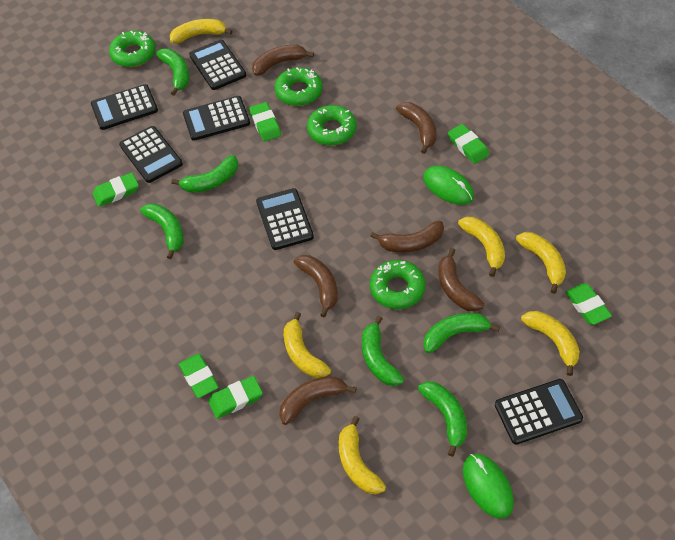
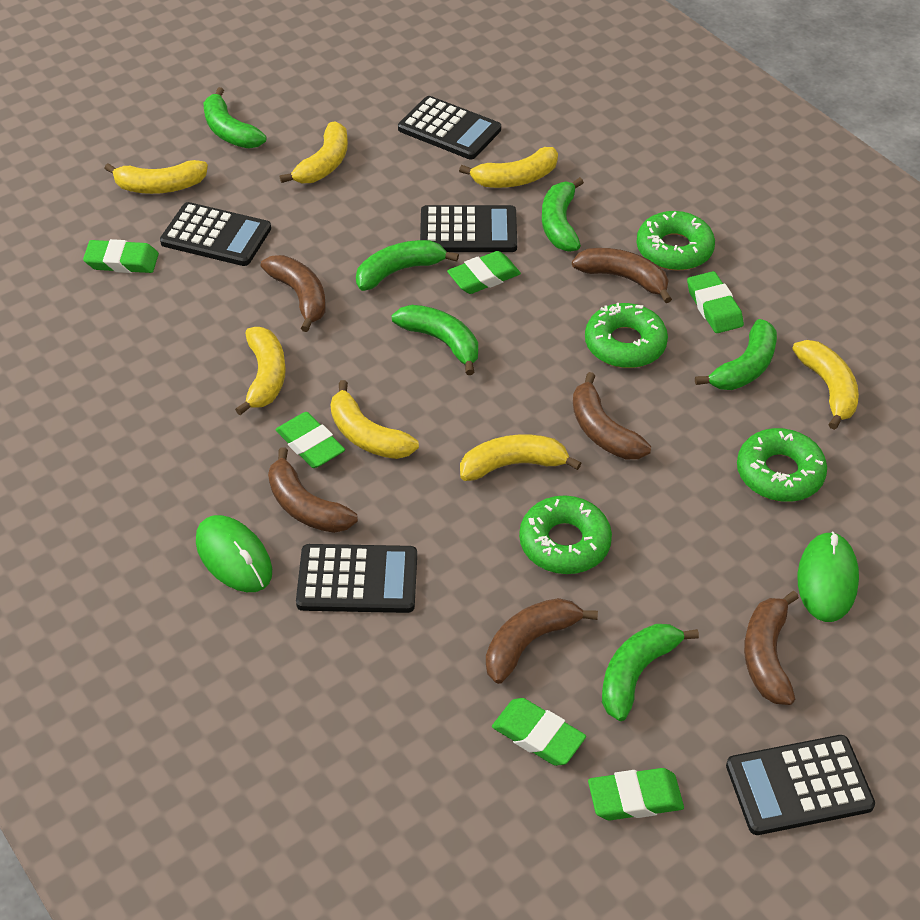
black calculator: [91,84,158,130] [119,126,183,183] [183,96,250,141] [189,40,246,90] [256,188,314,250] [495,379,583,445] = 6 -> [160,202,271,266] [296,544,417,613] [398,96,501,159] [420,205,517,252] [726,735,875,835] = 5
yellow banana: [170,19,233,43] [284,312,331,378] [339,416,386,495] [458,217,505,277] [516,232,566,294] [521,311,580,376] = 6 -> [104,160,208,194] [235,327,286,415] [280,122,348,183] [331,380,419,459] [459,147,558,188] [460,434,581,481] [792,340,859,430] = 7

